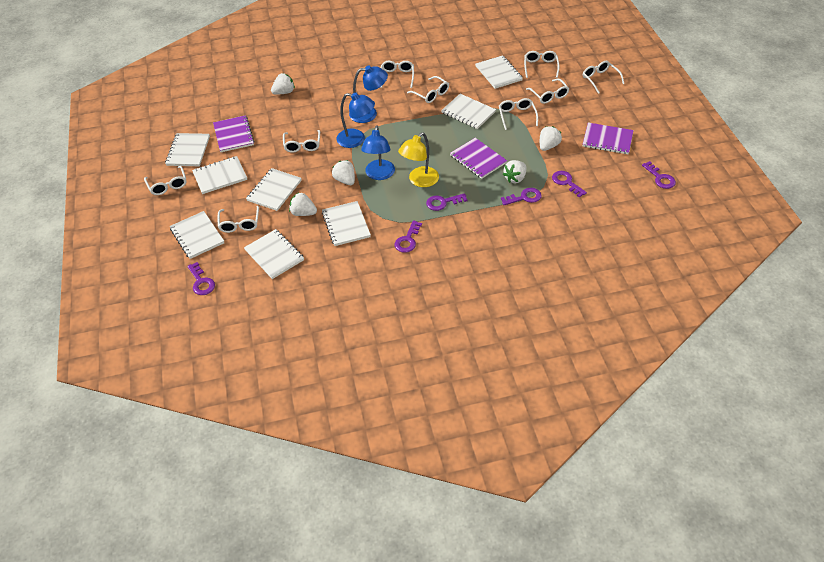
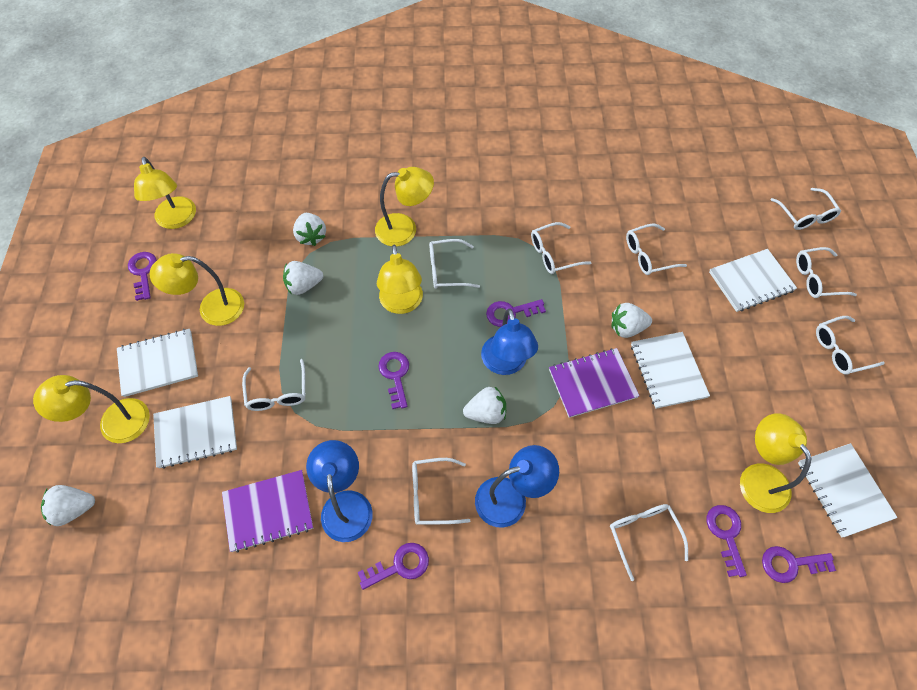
purple notebook: [213,115,254,152] [450,138,507,179] [583,123,634,154] = 3 -> [222,470,313,553] [549,348,639,418] = 2
white notebook: [165,133,210,166] [170,211,224,259] [192,156,247,194] [244,229,304,279] [246,168,302,211] [322,201,371,246] [441,94,496,129] [476,55,523,89] = 8 -> [117,329,198,397] [153,396,237,469] [631,332,710,409] [709,249,797,312] [798,443,898,538] = 5
yellow lamp: [398,132,439,187] = 1 -> [33,375,150,443] [134,157,196,229] [149,253,244,326] [375,167,434,246] [377,245,423,314] [740,413,812,513] = 6

